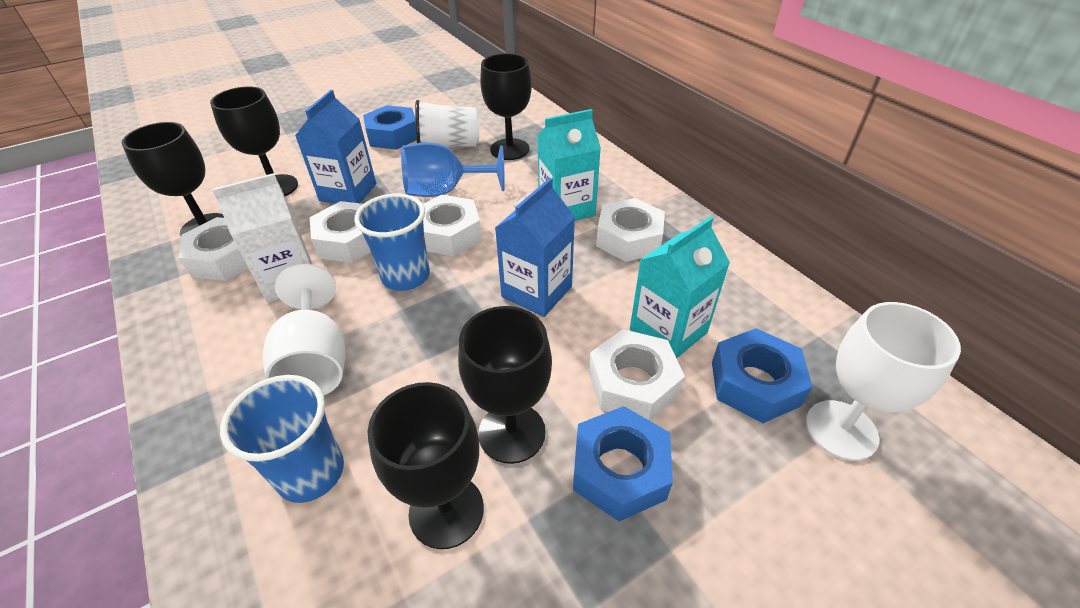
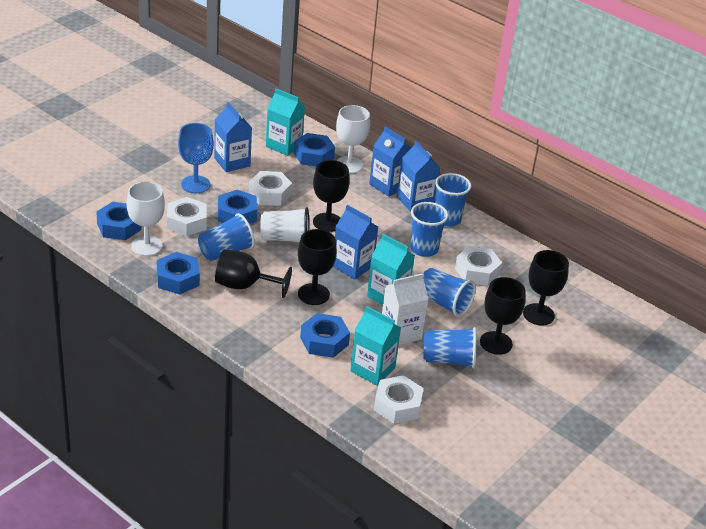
blue carton: [295,90,376,204] [495,178,575,317] = 2 -> [214,102,252,172] [333,205,378,279] [369,126,411,197] [397,141,440,212] = 4
blue cup: [220,375,344,503] [354,194,430,291] = 2 -> [198,213,255,261] [410,202,448,257] [423,268,476,317] [423,327,476,369] [435,173,471,226] = 5
blue nut: [363,105,416,150] [573,406,673,521] [712,328,813,423] = 3 -> [96,202,142,240] [157,252,200,295] [218,190,257,224] [294,133,335,167] [300,313,350,358] = 5
turquoise carton: [537,109,601,221] [630,216,730,358] = 2 -> [266,89,305,156] [350,306,401,386] [367,234,415,305] = 3
white nut: [179,217,248,281] [310,201,371,263] [423,195,482,256] [589,329,685,421] [596,198,665,262] = 5 -> [167,197,207,236] [249,171,292,206] [374,375,424,424] [455,246,502,286] = 4

